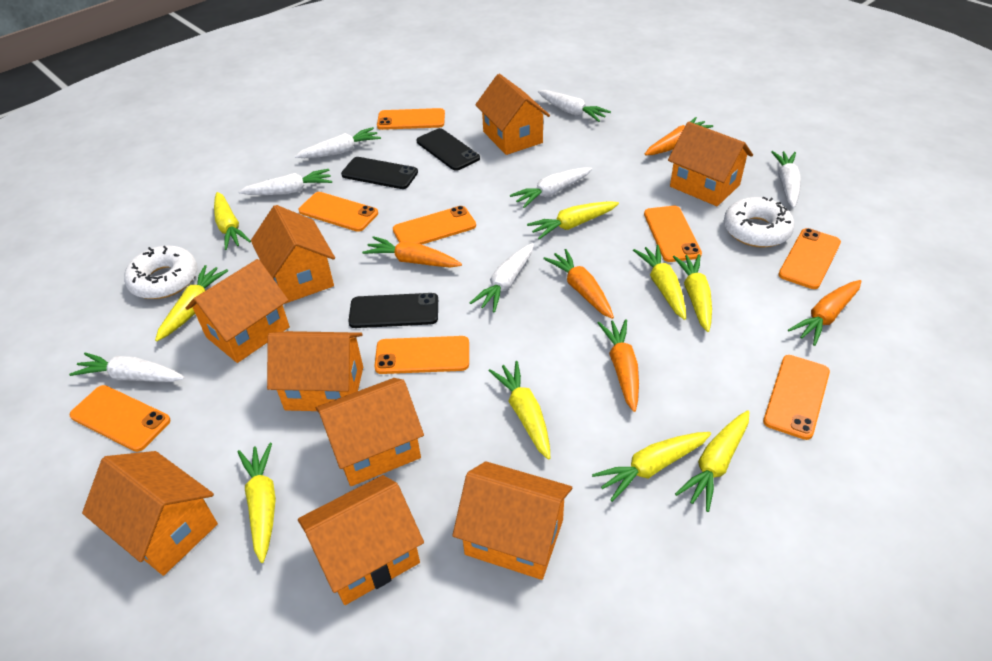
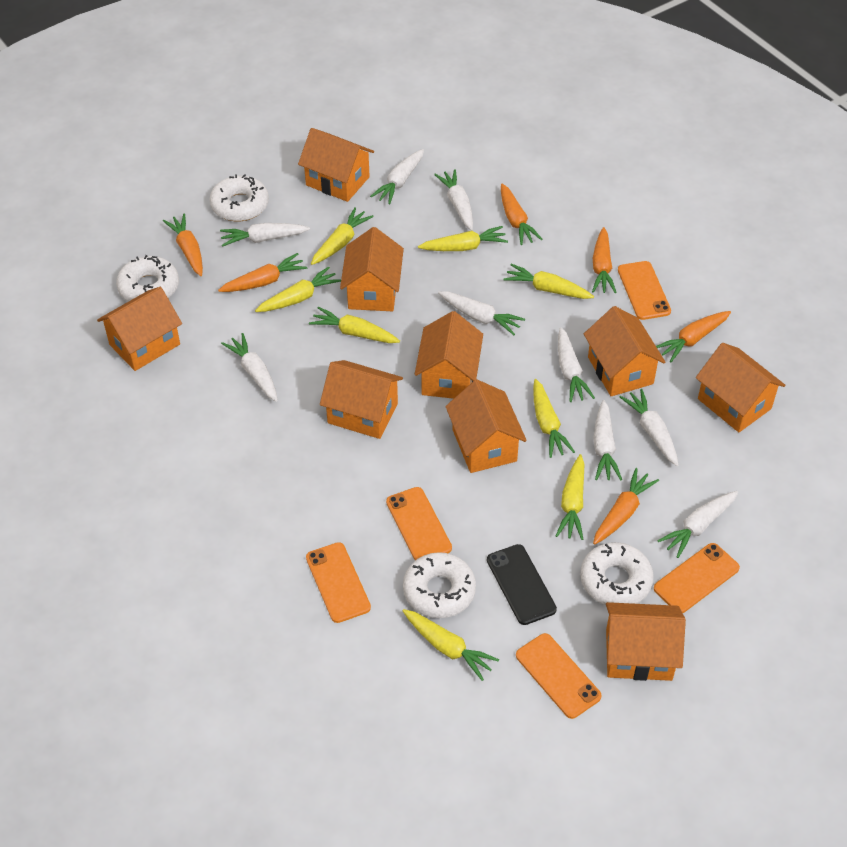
black phone: [341,157,418,189] [348,293,438,328] [417,128,480,171] = 3 -> [487,544,557,625] = 1
orange carrot: [362,236,462,268] [543,249,614,319] [598,319,639,412] [645,117,713,155] [788,280,861,346] = 5 -> [163,214,203,276] [218,253,307,292] [501,184,543,245] [592,227,617,293] [593,468,659,545] [656,311,731,362] = 6
orange phone: [69,385,170,452] [299,192,378,232] [374,336,469,374] [377,108,445,130] [393,206,476,244] [644,206,702,262] [763,355,830,440] [778,228,841,289] = 8 -> [306,542,371,623] [386,487,452,561] [516,633,602,719] [618,261,671,320] [654,543,740,613] = 5
white carrot: [69,352,185,382] [238,169,332,195] [295,127,381,158] [470,243,534,313] [510,167,592,208] [538,90,611,122] [771,151,801,208] = 7 -> [220,223,310,247] [221,333,278,402] [370,149,424,204] [434,169,473,230] [438,291,525,335] [558,327,595,402] [593,400,622,480] [620,389,678,466] [657,491,738,558] = 9
white donut: [124,245,198,299] [724,197,795,248] = 2 -> [116,255,179,302] [209,174,269,221] [403,552,476,618] [580,542,654,605] = 4
yellow carrot: [155,265,228,341] [214,192,251,250] [238,443,276,563] [489,361,550,459] [527,201,619,239] [592,432,711,502] [633,245,686,320] [673,254,712,332] [675,411,749,512] = 9 -> [255,266,341,312] [309,307,400,343] [311,207,374,265] [402,609,499,681] [418,226,508,251] [503,264,594,299] [533,379,575,458] [556,454,584,540] = 8

